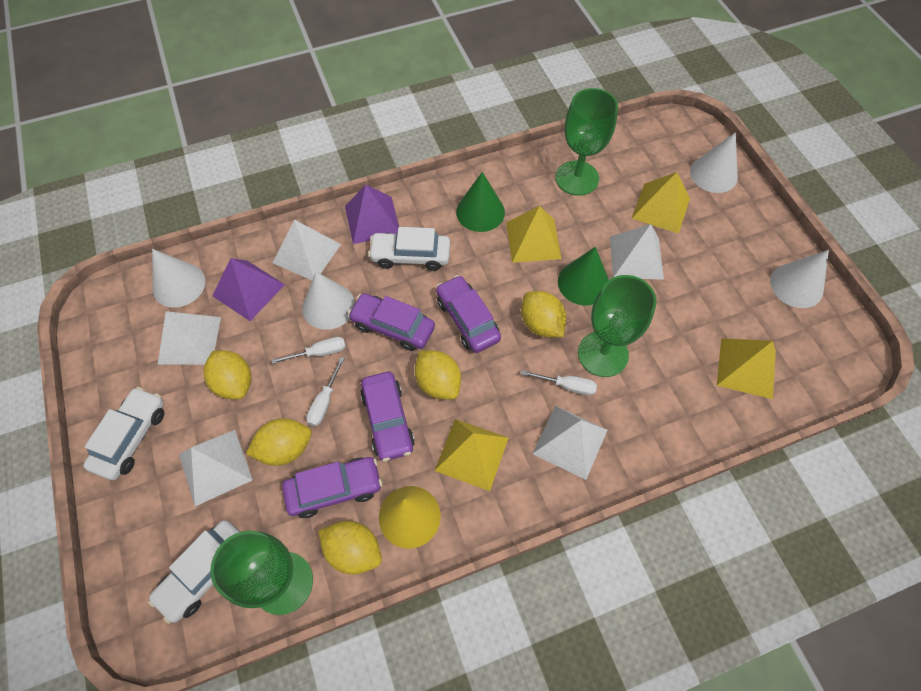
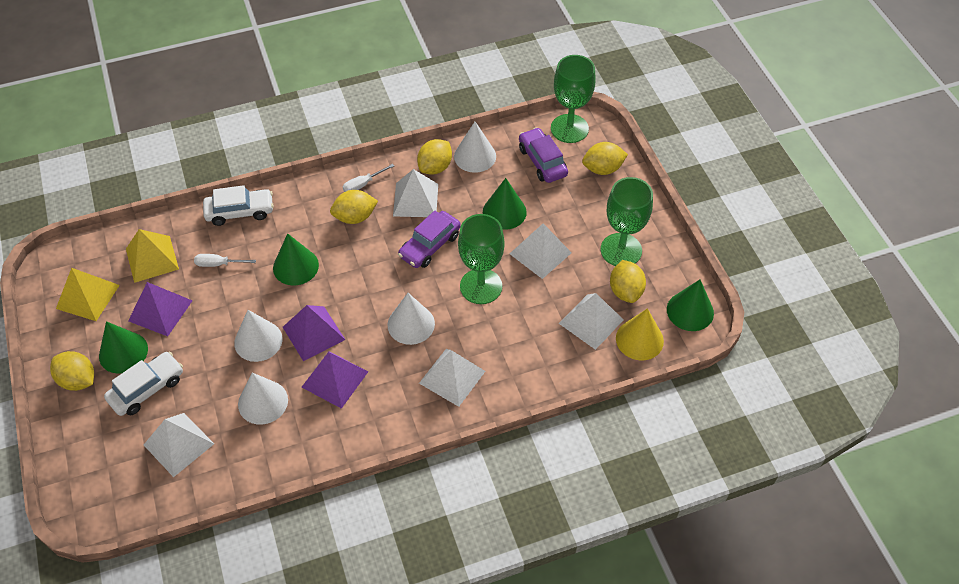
green cone: [456,172,505,232] [558,247,609,306] = 2 -> [99,321,148,374] [273,233,319,285] [483,178,527,230] [667,279,714,331] = 4
purple car: [282,457,382,518] [348,293,435,351] [360,372,415,462] [436,275,501,353] = 4 -> [398,210,461,268] [519,127,568,183] = 2
purple pyramid: [212,258,285,321] [345,185,399,244] = 2 -> [128,282,193,336] [283,305,345,361] [302,351,368,409] = 3
white car: [83,387,164,480] [148,520,240,624] [368,227,450,271] = 3 -> [104,352,183,416] [203,185,274,226] = 2
white screwdriver: [271,337,346,364] [306,357,345,426] [521,370,597,396] = 3 -> [194,254,256,267] [343,164,394,192] = 2
yellow pyramid: [435,419,508,491] [506,206,562,263] [632,172,690,234] [717,338,776,399] = 4 -> [56,268,120,321] [126,229,179,283] = 2

